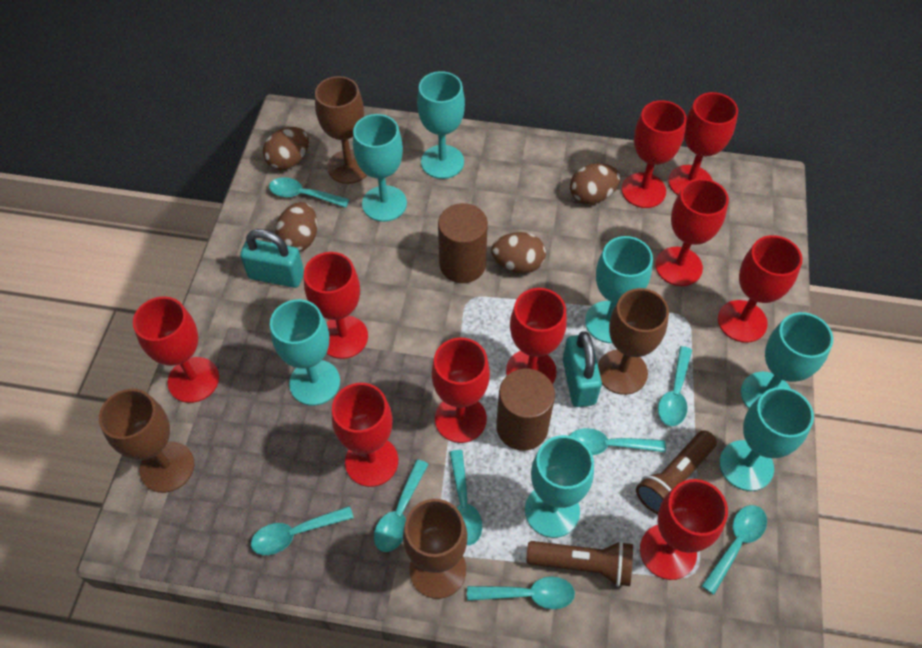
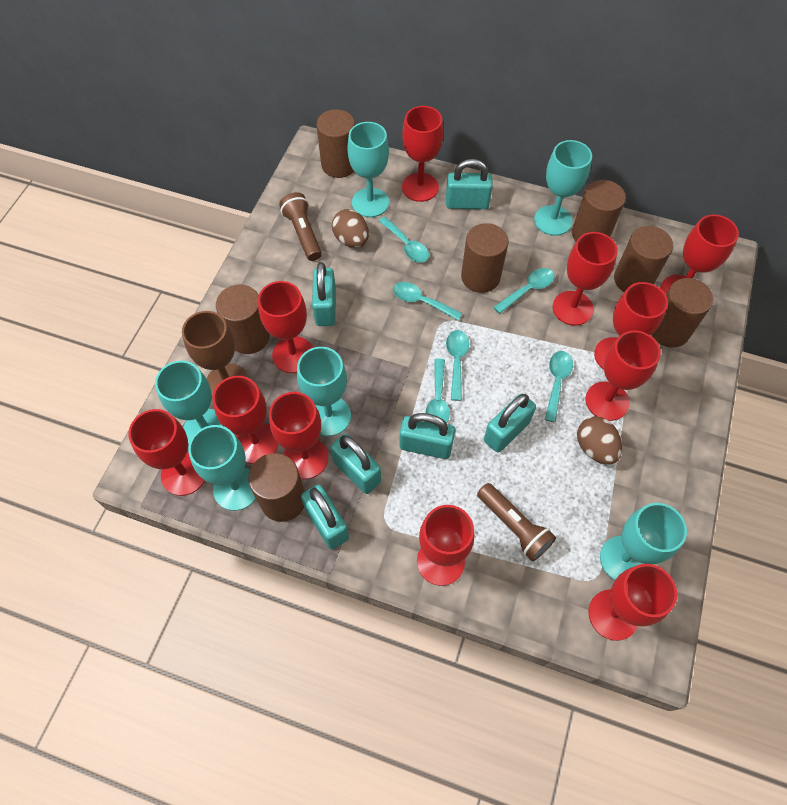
brown cylinder: [438,203,488,283] [496,369,555,450] = 2 -> [216,285,270,354] [248,453,305,522] [316,109,355,178] [461,223,508,293] [572,180,626,241] [614,226,673,292] [651,278,713,347] = 7
brown egg: [263,127,309,170] [275,202,318,252] [491,232,546,273] [570,163,620,205] = 4 -> [332,209,369,248] [577,416,622,465] = 2
brown goblet: [99,389,194,493] [315,76,367,184] [403,499,467,599] [598,288,669,395] = 4 -> [182,311,248,397] = 1
red goblet: [133,297,219,403] [304,252,368,359] [332,383,398,487] [432,337,490,443] [506,288,567,384] [622,100,687,208] [640,479,728,580] [655,178,729,286] [668,92,738,195] [718,235,802,343] = 10 -> [128,409,205,496] [212,376,278,464] [258,281,313,373] [269,392,328,479] [402,106,443,202] [417,505,474,586] [553,232,618,326] [586,330,661,421] [589,564,677,641] [594,282,668,370] [660,215,739,295] = 11
turquoise goblet: [270,299,340,406] [353,114,407,222] [417,71,465,179] [525,435,594,538] [585,236,653,343] [720,387,814,491] [741,312,833,409] = 7 -> [155,361,222,444] [188,425,256,511] [297,347,351,436] [347,122,389,217] [534,140,592,236] [600,503,687,580] = 6
turquoise padlock: [240,229,304,288] [563,331,602,407] = 2 -> [301,484,349,549] [312,262,336,326] [330,434,381,494] [399,413,455,459] [446,159,493,209] [484,394,536,452] = 6
turquoise spoon: [251,506,354,555] [269,177,350,208] [374,459,428,552] [449,450,482,545] [467,577,575,609] [569,428,666,455] [658,346,692,426] [702,505,767,595] = 8 -> [379,216,429,262] [393,282,462,321] [425,359,450,423] [446,330,469,401] [493,268,555,314] [545,351,573,422] = 6

